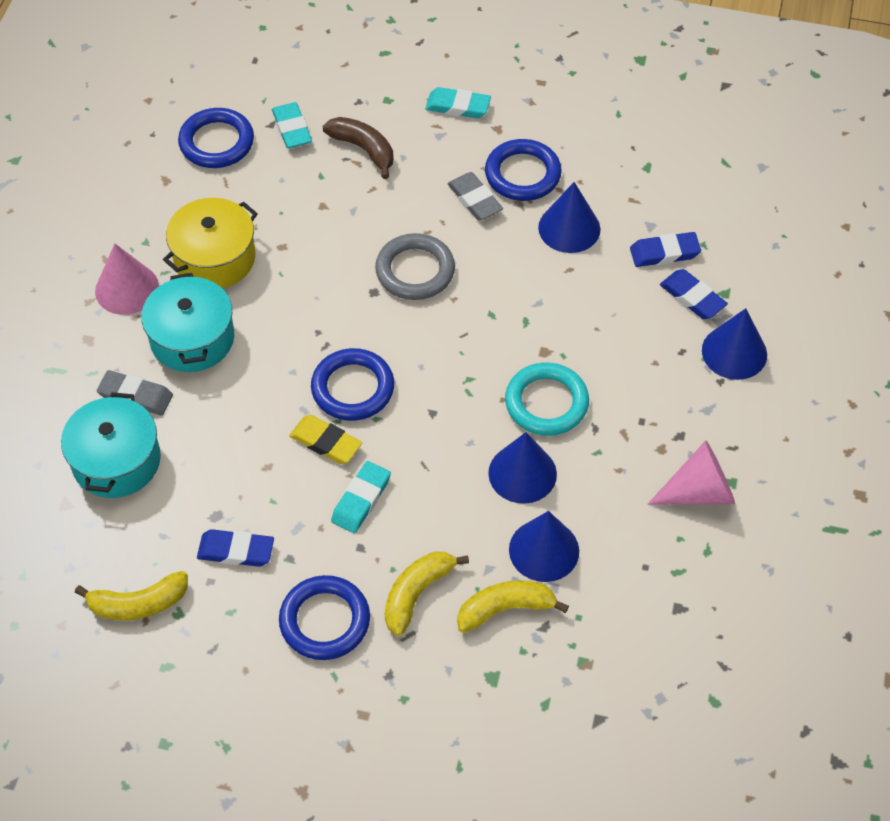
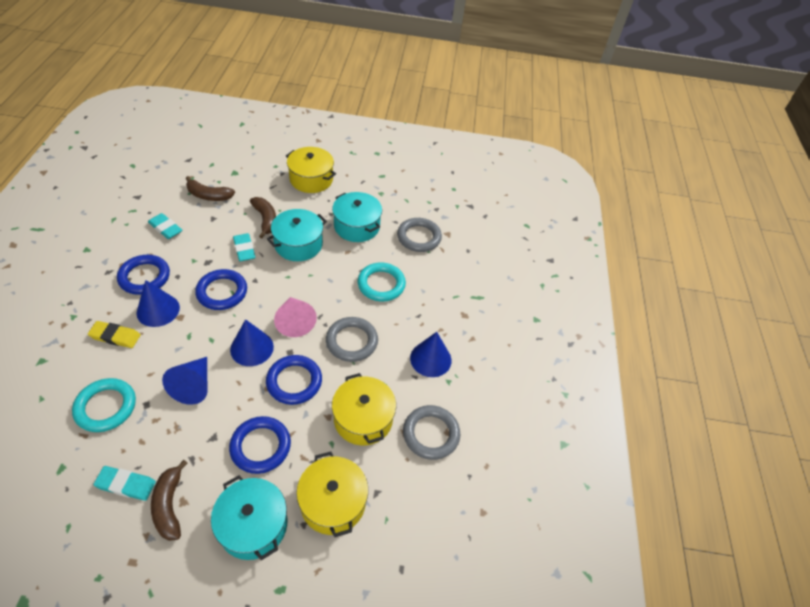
blue eraser: [197,529,274,567] [630,232,701,267] [660,269,728,319] = 3 -> none = 0
brown banana: [323,117,393,179] = 1 -> [151,460,188,541] [186,176,235,201] [250,197,276,238] = 3
grey eraser: [97,370,173,415] [447,172,503,220] = 2 -> none = 0
grey ring: [375,233,455,300] = 1 -> [326,317,378,362] [397,218,442,252] [403,405,460,460] = 3
pink cone: [95,244,159,315] [647,441,735,505] = 2 -> [274,297,317,337] = 1
turquoise pot: [61,392,161,498] [141,273,234,372] = 2 -> [211,475,287,560] [267,209,327,261] [332,192,382,242] = 3
turquoise ring: [505,362,589,436] = 1 -> [72,378,136,432] [358,263,406,302] = 2
yellow banana: [75,571,188,620] [385,552,469,636] [457,580,569,633] = 3 -> none = 0
yellow pot: [163,198,258,288] = 1 -> [286,147,336,193] [296,451,368,537] [332,373,396,445] = 3

